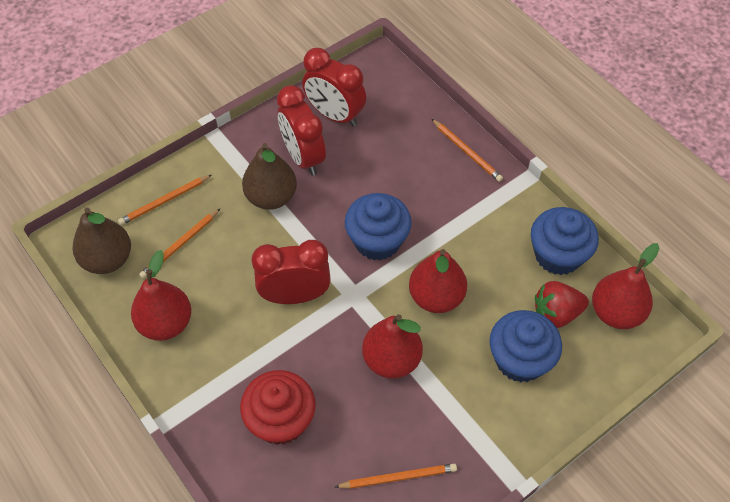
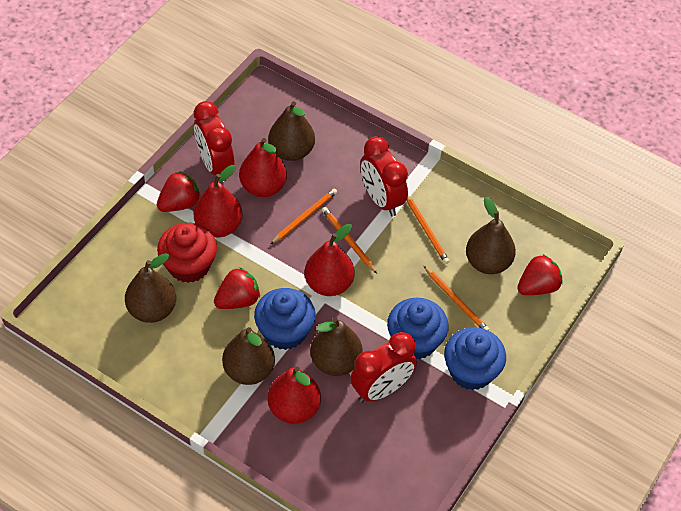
brown pear: [72,208,131,274] [242,143,297,210] = 2 -> [125,253,176,323] [222,327,275,385] [268,101,315,161] [310,317,363,376] [466,197,516,274] = 5
red strawberry: [535,281,589,328] = 1 -> [157,171,201,212] [214,267,260,309] [517,254,562,295] = 3

